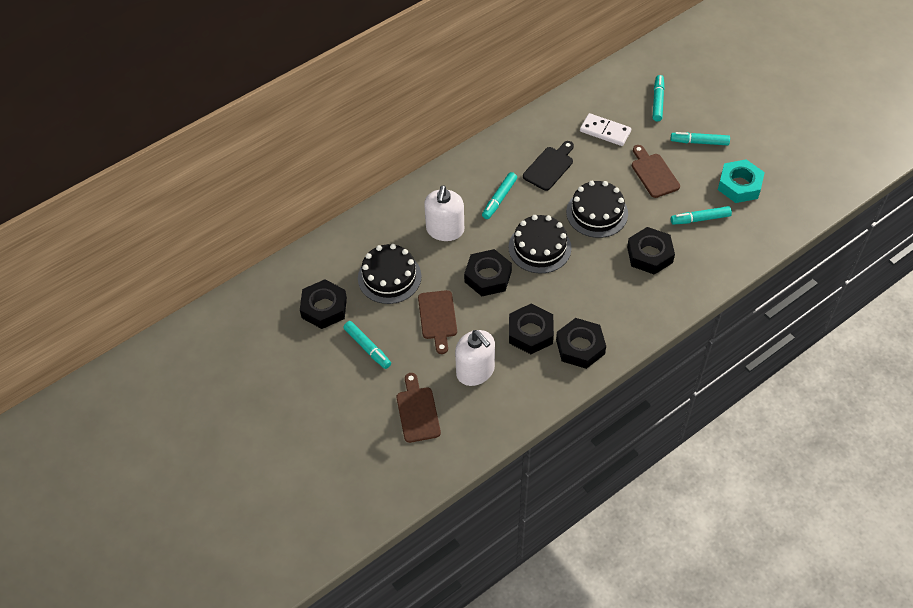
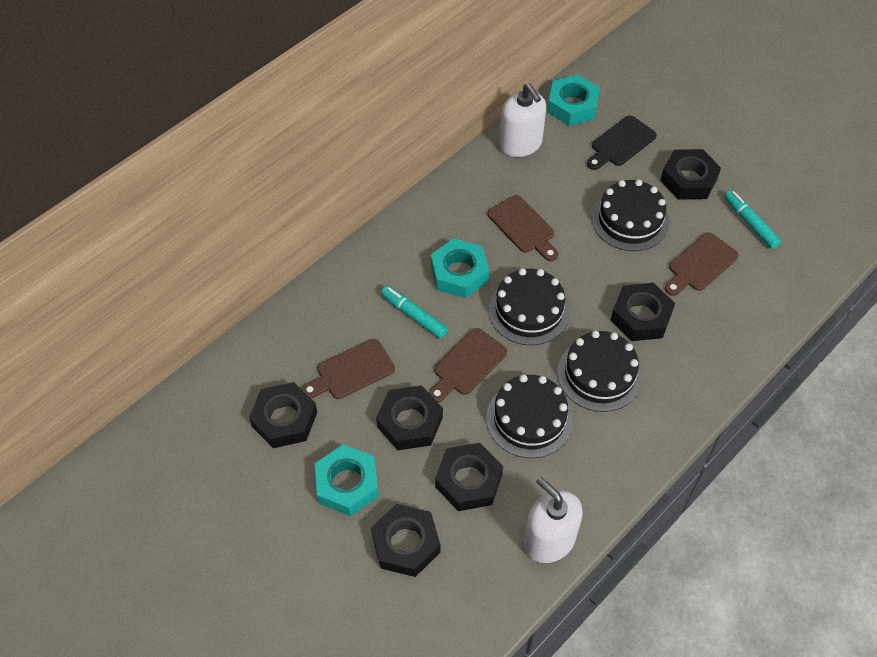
black cake: [358,244,422,304] [509,215,572,273] [566,181,628,238] = 3 -> [486,374,573,458] [489,268,570,345] [558,330,642,412] [592,179,669,251] = 4
black nut: [300,279,347,329] [464,249,512,296] [509,304,554,354] [556,318,606,369] [627,227,675,275] = 5 -> [249,382,317,448] [371,504,441,577] [376,385,443,450] [435,443,503,511] [611,283,675,341] [660,149,721,200] = 6
brown cutting board: [397,373,441,443] [418,290,457,354] [632,145,680,198] = 3 -> [302,339,395,399] [429,328,507,403] [488,195,558,261] [665,232,739,296] = 4
turquoise marker: [343,321,391,369] [482,172,517,219] [653,75,665,121] [671,132,730,145] [671,206,732,225] = 5 -> [381,286,448,339] [724,190,781,249] = 2
turquoise nut: [718,159,765,203] = 1 -> [315,444,379,516] [431,238,489,298] [547,75,600,126] = 3
white domino: [580,113,631,146] = 1 -> none = 0

